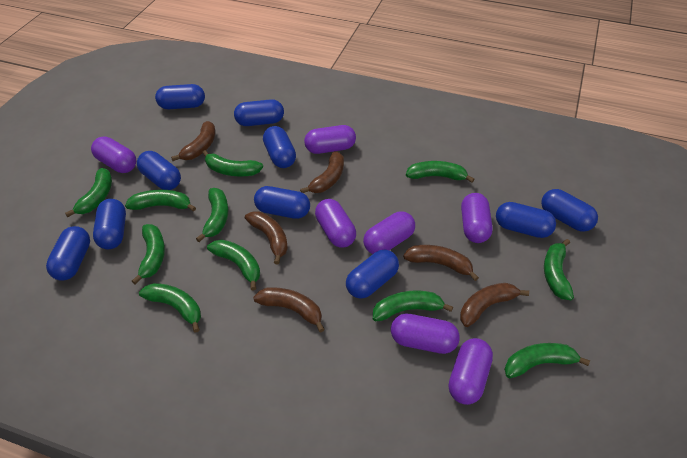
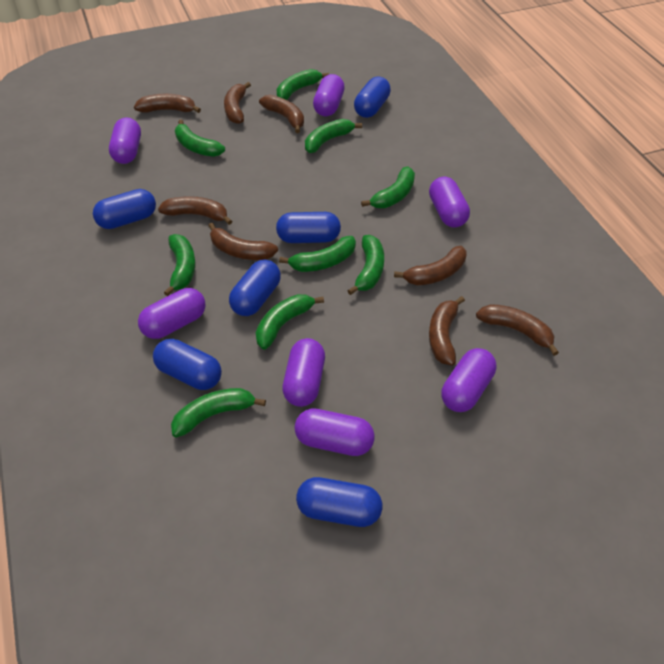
blue capsule: [46,226,90,281] [93,199,126,249] [137,151,181,190] [155,84,205,109] [234,99,284,126] [254,186,310,219] [263,126,296,168] [346,250,399,298] [496,202,556,238] [541,189,598,232] = 10 -> [93,189,156,229] [153,339,222,390] [229,260,281,316] [276,212,341,243] [296,477,382,527] [354,77,391,118] = 6
brown banana: [171,121,215,161] [245,212,288,265] [253,287,325,333] [300,151,344,193] [403,245,479,281] [460,283,529,327] = 6 -> [134,94,201,113] [158,196,232,225] [208,223,278,260] [224,82,251,124] [259,95,304,133] [394,246,467,285] [429,296,465,365] [476,304,559,356] = 8
green banana: [65,168,112,217] [125,190,196,212] [132,224,165,285] [139,283,201,333] [196,188,228,242] [202,150,263,176] [207,240,260,291] [373,290,453,321] [406,161,475,183] [504,343,590,379] [544,239,574,300] = 11 -> [164,234,195,296] [171,388,266,438] [175,119,225,157] [256,294,324,350] [276,69,329,100] [279,236,356,272] [305,119,362,153] [348,235,384,295] [361,167,415,208] = 9

